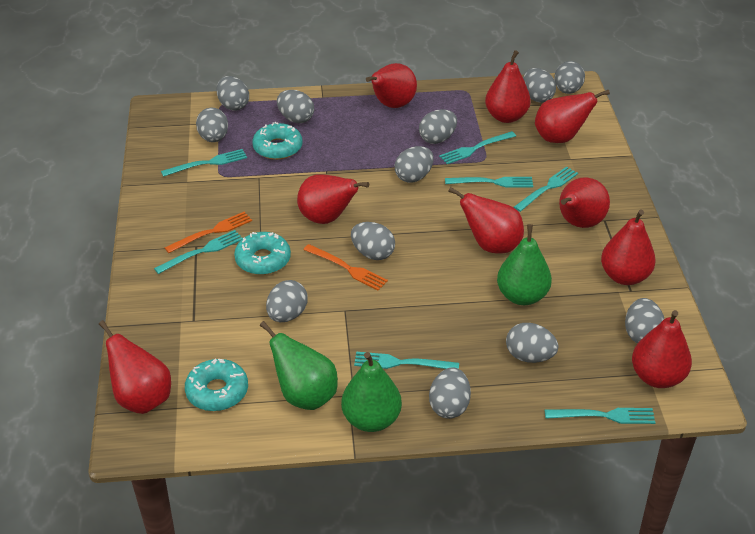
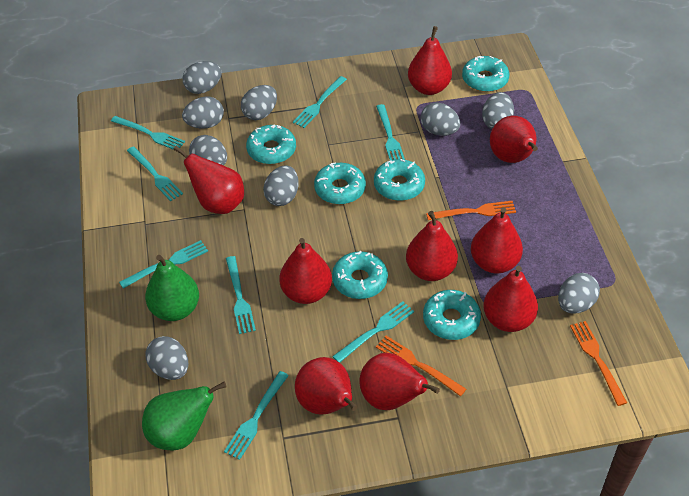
green pear: [260,321,338,410] [341,352,402,432] [497,224,552,305] = 3 -> [142,381,227,450] [145,255,199,321] = 2
grey egg: [196,108,228,142] [216,76,249,111] [266,280,308,322] [277,90,314,123] [351,222,395,260] [395,146,434,183] [419,109,457,144] [429,367,471,419] [506,323,559,363] [523,68,556,103] [554,61,585,94] [625,298,664,343] = 12 -> [145,336,188,380] [182,97,224,129] [183,61,222,94] [189,135,227,165] [241,85,277,120] [263,165,299,206] [421,103,460,136] [482,92,514,129] [558,273,600,314] = 9
orange fork: [165,212,252,253] [303,244,388,290] = 2 -> [376,336,466,397] [426,201,516,220] [570,321,627,406] = 3
turquoise donut: [185,359,248,411] [234,232,291,275] [252,122,303,160] = 3 -> [246,124,296,164] [314,163,366,204] [332,251,388,299] [374,159,425,201] [423,290,481,340] [462,56,509,92] = 6
turquoise fork: [154,230,243,274] [161,149,247,177] [354,352,459,369] [439,131,516,164] [445,177,533,187] [514,166,578,212] [545,408,655,424] = 7 -> [111,116,185,150] [119,240,208,289] [127,146,183,201] [224,371,289,460] [226,256,256,334] [293,76,347,128] [332,301,414,363] [376,104,405,160] = 8

